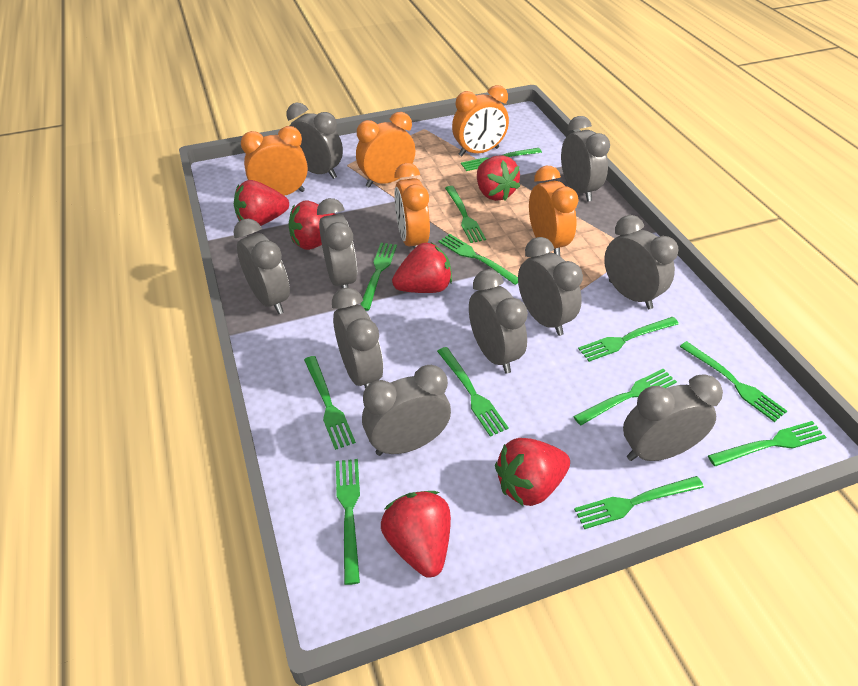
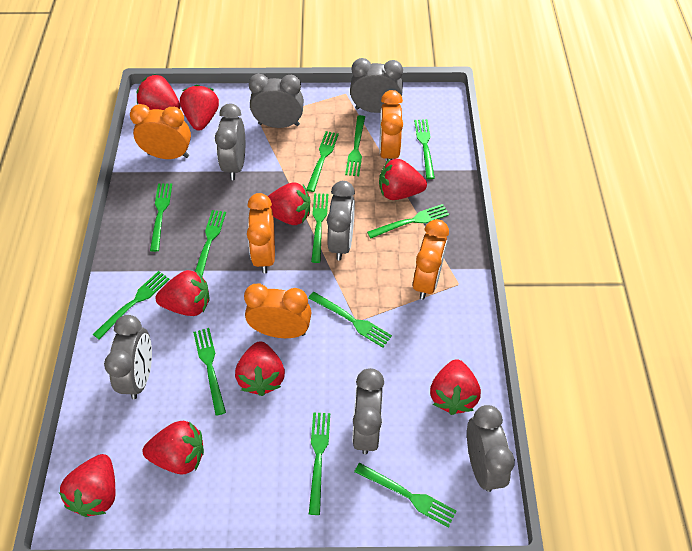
grey clock: [233,218,290,314] [286,103,343,179] [317,198,357,288] [332,288,383,389] [362,365,451,456] [469,269,528,374] [518,237,583,336] [561,116,610,202] [604,215,678,309] [623,374,723,461] = 10 -> [104,315,152,399] [215,104,245,180] [249,74,304,128] [327,181,355,260] [350,58,403,113] [352,368,384,454] [467,405,515,492] = 7
red strawberry: [234,180,289,226] [289,200,335,250] [381,491,451,578] [392,243,452,293] [477,155,520,201] [495,438,570,506] = 6 -> [59,454,115,517] [136,74,181,110] [143,421,204,475] [155,270,210,316] [180,85,219,131] [235,341,285,396] [268,182,310,225] [379,158,427,200] [430,359,481,415] = 9

